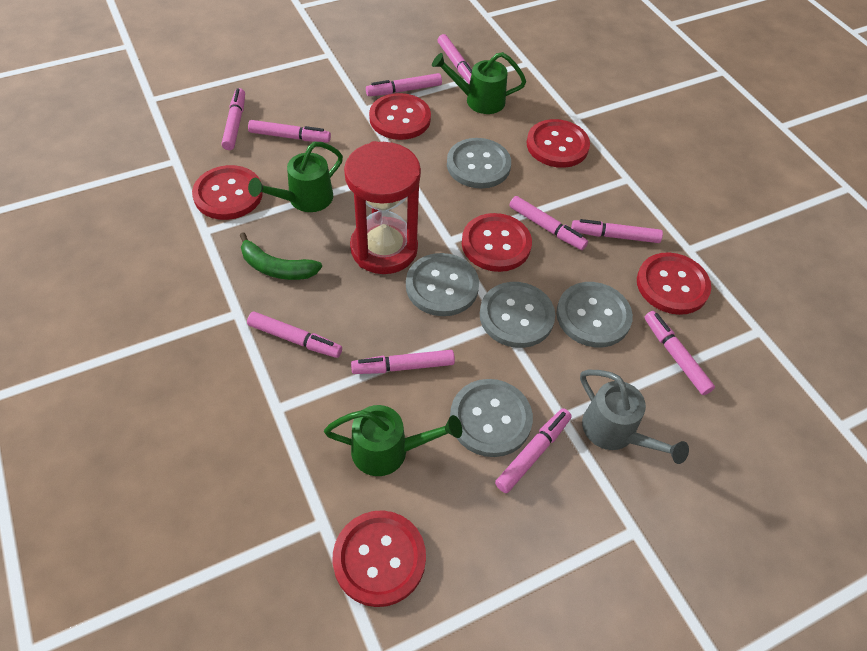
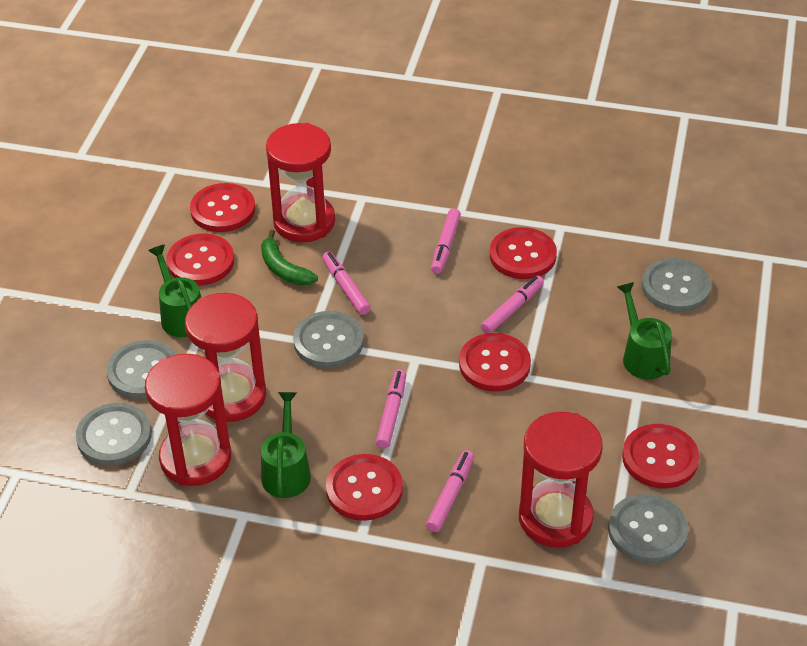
grey watering can: [580,370,689,464] = 1 -> none = 0
pink marker: [222,88,245,150] [247,312,342,358] [248,120,331,143] [351,350,455,374] [366,73,442,96] [438,34,472,85] [495,408,572,493] [509,196,588,250] [571,219,663,243] [644,311,715,395] = 10 -> [322,251,371,315] [376,370,406,448] [426,450,474,532] [431,208,461,274] [481,276,544,333] = 5
red hourglass: [344,141,421,274] = 1 -> [145,354,231,486] [185,293,266,422] [266,123,335,242] [519,412,603,548] = 4

